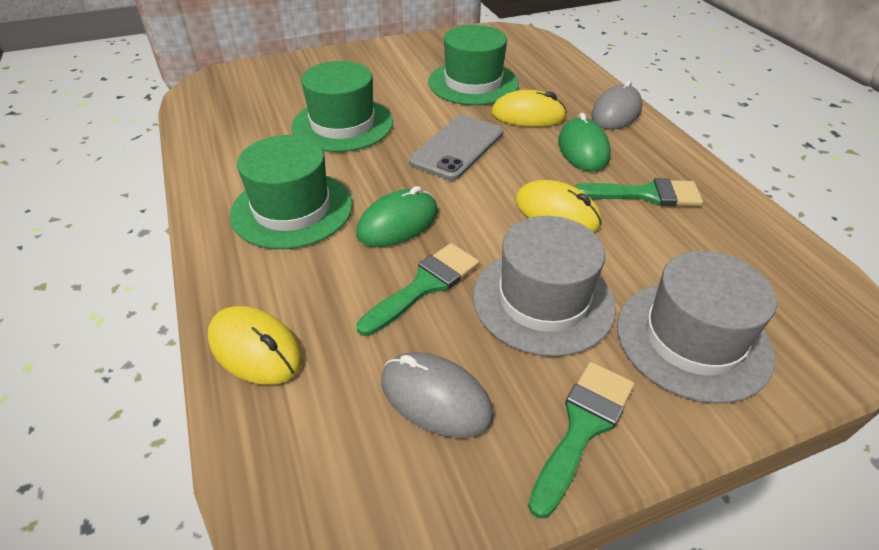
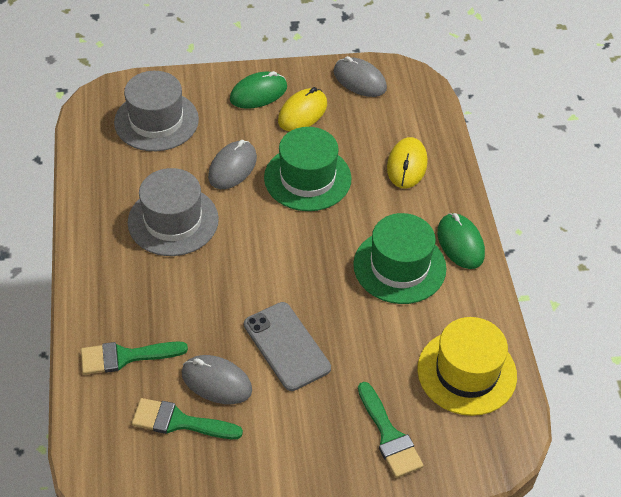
green hat: [230,135,353,249] [292,61,393,152] [428,25,519,105] = 3 -> [264,127,352,211] [353,213,446,304] = 2
grey mouse: [381,352,494,438] [591,80,643,129] = 2 -> [182,355,252,404] [208,140,257,189] [334,56,387,97] = 3
yellow hat: none = 0 -> [417,317,517,416] = 1
yellow mouse: [208,306,303,385] [491,90,567,127] [515,180,602,232] = 3 -> [278,87,327,131] [387,137,428,188] = 2

